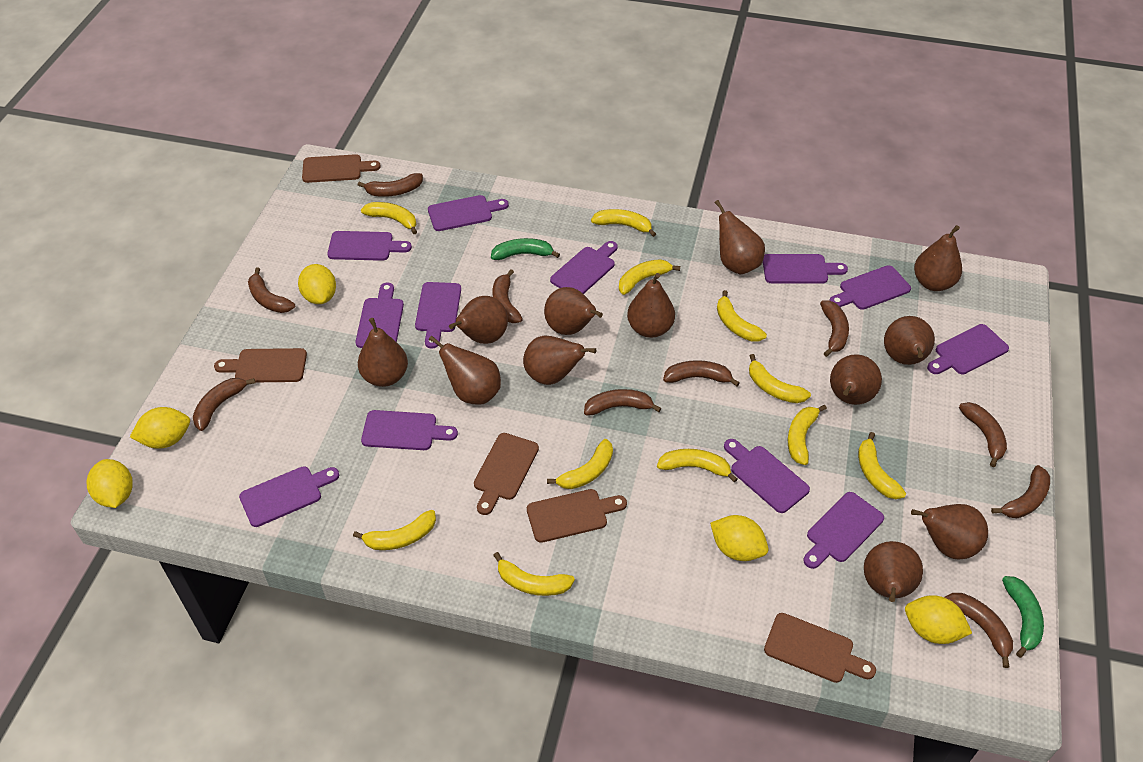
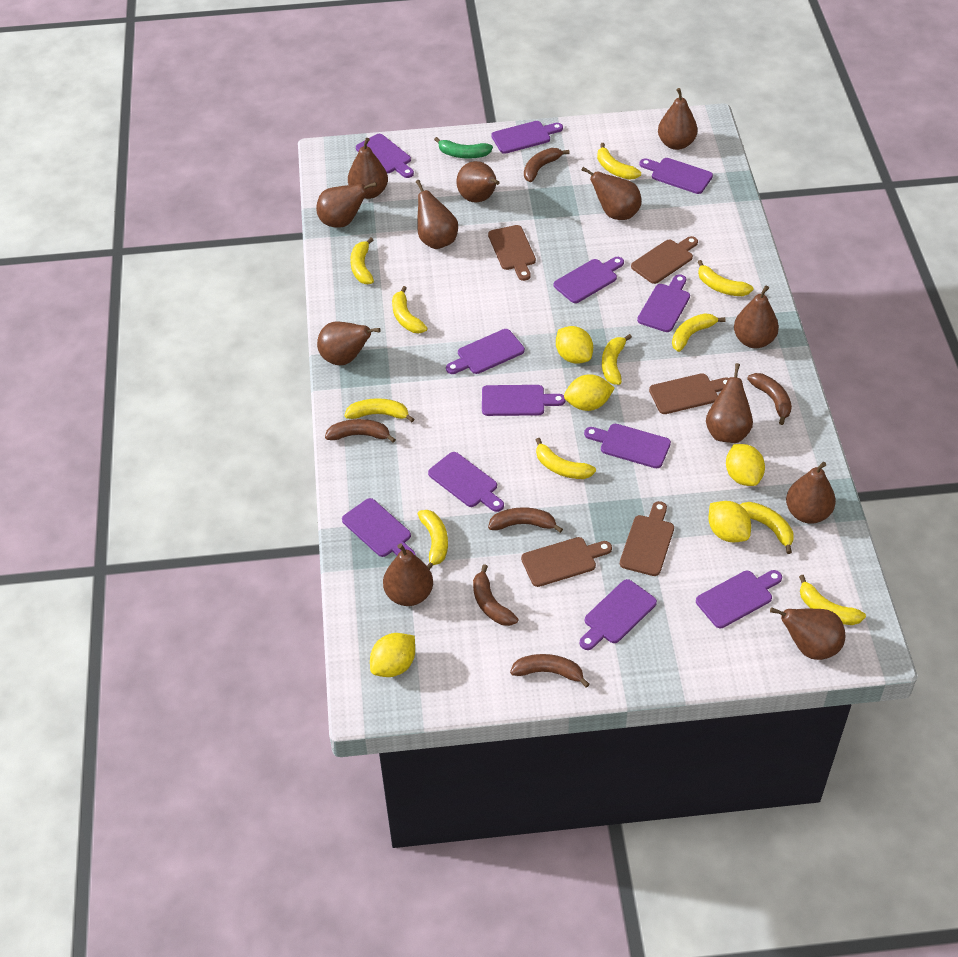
brown banana: [193,378,255,431] [248,267,295,313] [358,173,423,197] [493,269,523,323] [584,389,661,415] [663,360,740,386] [820,300,849,357] [944,593,1013,668] [959,402,1007,467] [991,465,1050,518] = 10 -> [325,419,396,443] [473,564,518,626] [488,507,563,533] [510,654,590,688] [524,148,570,182] [747,373,792,425] = 6
green banana: [491,238,560,260] [1002,576,1044,658] = 2 -> [434,137,493,159] = 1

